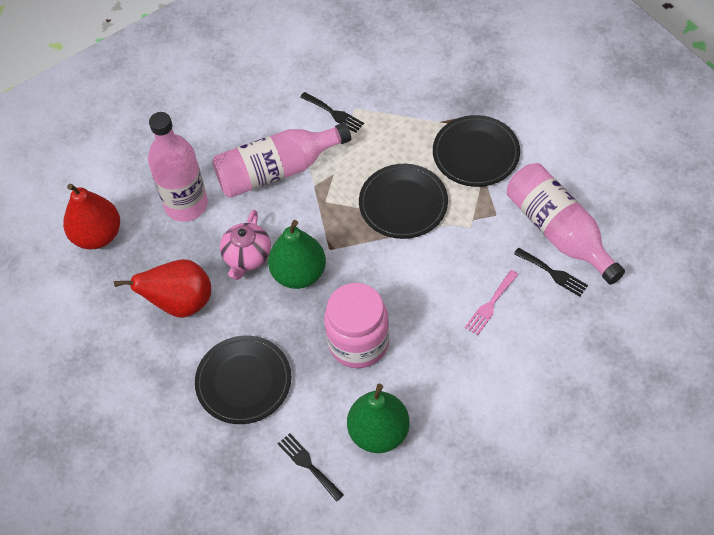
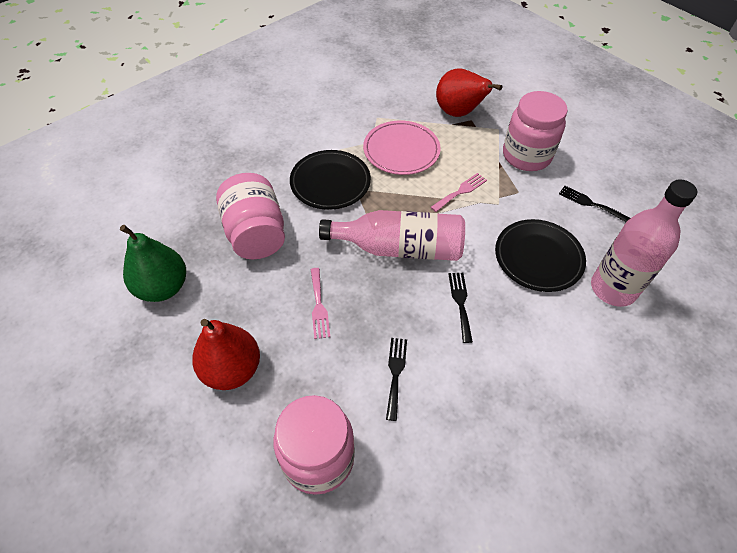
black plate: [195,336,291,424] [359,164,448,239] [433,115,520,187] = 3 -> [290,150,371,210] [495,219,586,292] = 2
green pear: [268,220,326,289] [347,384,410,453] = 2 -> [120,225,186,302] = 1
pink bottle: [148,112,208,222] [212,123,351,198] [507,163,625,285] = 3 -> [319,210,465,261] [591,179,697,307] = 2
pink fork: [465,270,519,335] = 1 -> [310,268,330,339] [431,173,487,212] = 2
pink jar: [324,283,390,368] = 1 -> [216,173,285,259] [273,395,355,495] [503,91,568,171] = 3
pink plate: none = 0 -> [363,120,441,175] = 1
pink teapot: [220,210,271,280] = 1 -> none = 0

